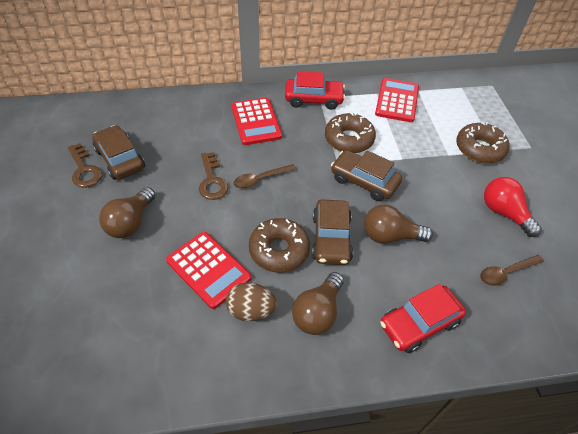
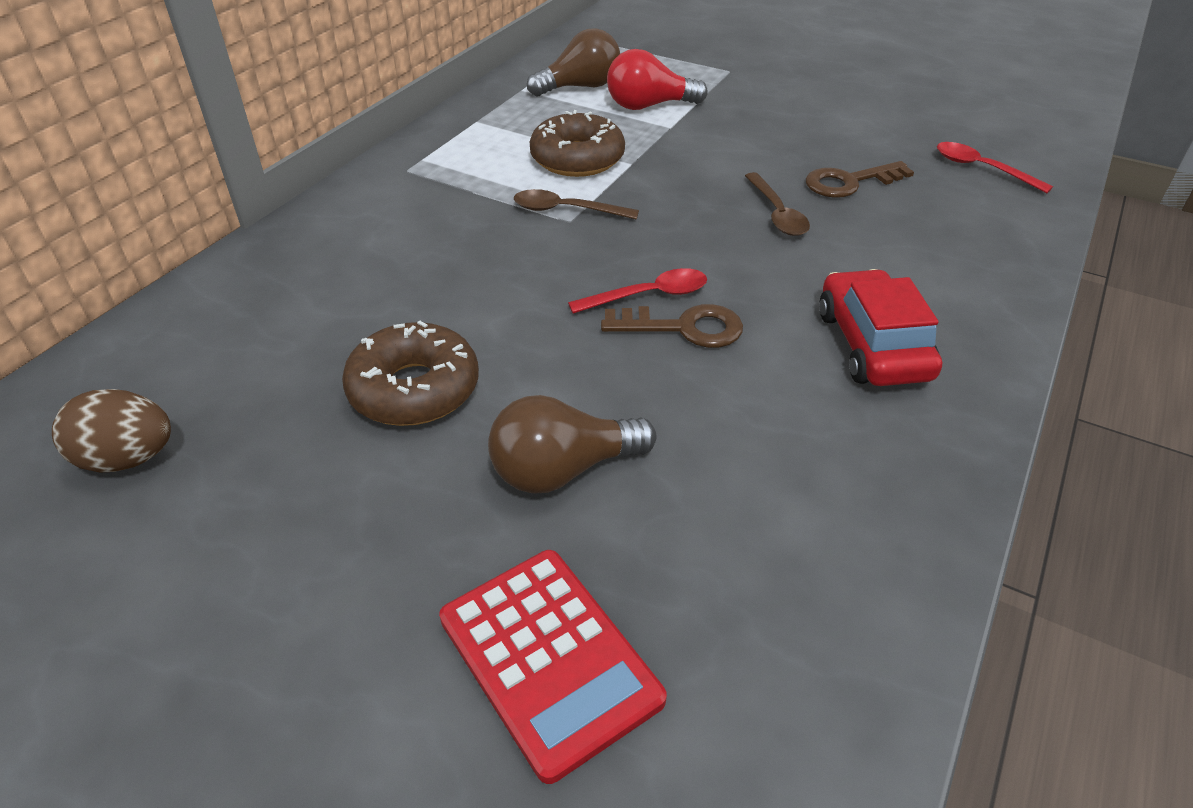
brown car: [92,125,145,180] [312,199,353,265] [331,150,402,201] = 3 -> none = 0
brown donut: [249,218,310,273] [325,113,376,153] [456,122,509,163] = 3 -> [342,321,479,426] [530,110,625,177] = 2
brown light bulb: [99,187,155,238] [292,272,344,335] [364,205,433,244] = 3 -> [488,395,656,494] [527,28,620,96] = 2
red calculator: [166,232,251,309] [231,98,282,145] [375,78,419,122] = 3 -> [439,550,667,784] = 1
red car: [285,71,345,110] [380,284,466,353] = 2 -> [819,269,942,386] = 1
red spoon: none = 0 -> [568,268,707,314] [937,142,1053,193] = 2

